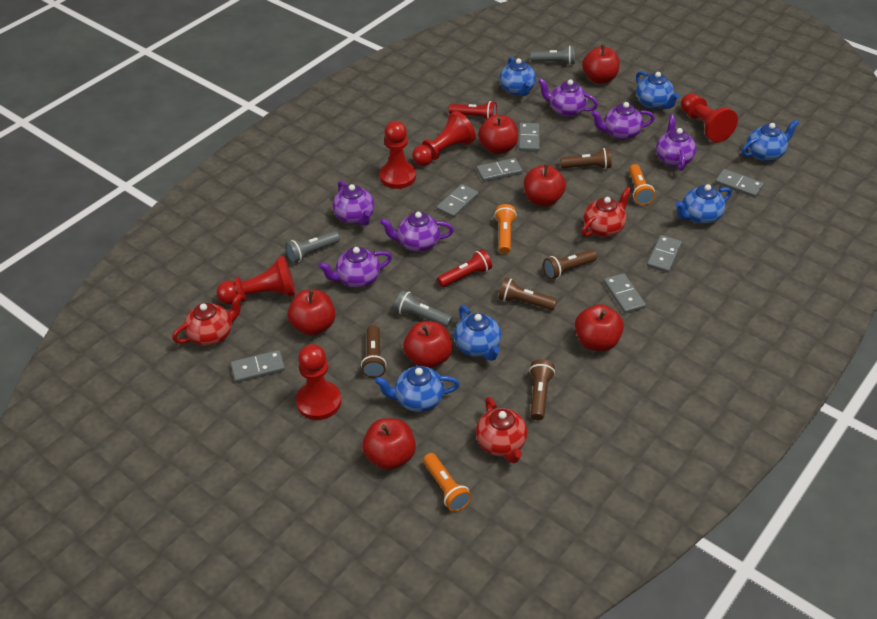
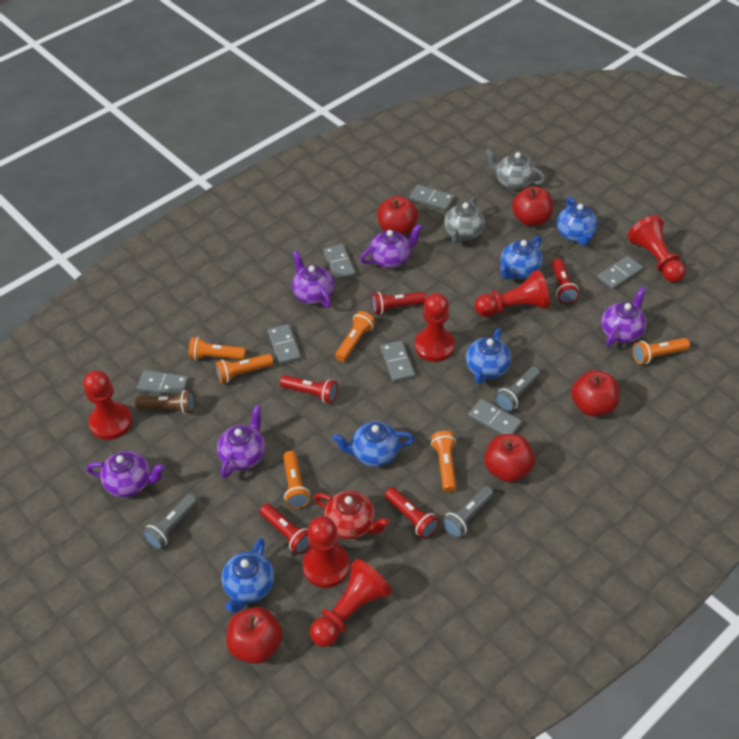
blue teapot: [375,366,460,412] [454,305,501,361] [499,57,536,96] [636,71,680,109] [675,184,732,224] [742,119,799,162] = 6 -> [221,538,274,613] [333,421,415,467] [466,328,511,384] [500,236,543,280] [557,197,598,246] = 5
brown flashlight: [361,325,387,378] [498,278,557,310] [529,359,555,420] [543,249,597,280] [560,148,612,169] = 5 -> [135,390,195,414] = 1
grey teapot: none = 0 -> [444,197,485,244] [485,149,546,190] = 2
orange flashlight: [423,453,472,512] [494,204,517,254] [629,164,655,205] = 3 -> [189,337,246,360] [215,354,273,383] [283,451,310,509] [335,311,375,362] [431,431,456,492] [633,338,690,365] = 6
purple teapot: [318,247,392,288] [333,181,375,226] [380,212,454,252] [538,78,598,117] [591,102,655,140] [656,115,697,171] = 6 -> [86,451,165,497] [217,405,265,478] [292,251,334,308] [360,224,422,268] [601,287,646,346] = 5
red apple: [287,290,335,336] [362,418,416,470] [403,321,453,368] [478,115,518,154] [524,164,566,206] [575,304,624,351] [582,45,620,84] = 7 -> [226,607,283,664] [377,196,418,235] [484,434,535,482] [512,186,553,226] [571,370,620,417] = 5
red flashlight: [437,249,492,287] [449,101,497,120] = 2 -> [260,503,310,554] [280,375,338,403] [371,292,426,314] [385,487,440,539] [552,258,579,304] = 5
red pawn: [217,256,296,305] [296,344,341,420] [380,121,416,189] [412,111,476,166] [681,93,738,143] = 5 -> [83,370,132,440] [303,516,350,588] [310,559,392,647] [415,293,455,362] [475,270,550,317] [627,215,686,283] = 6
red teapot: [172,293,243,346] [476,397,527,463] [582,187,632,237] = 3 -> [314,491,389,539] = 1

